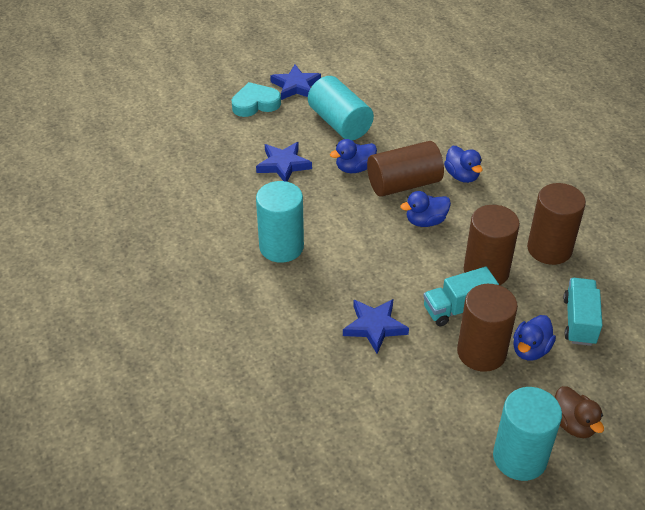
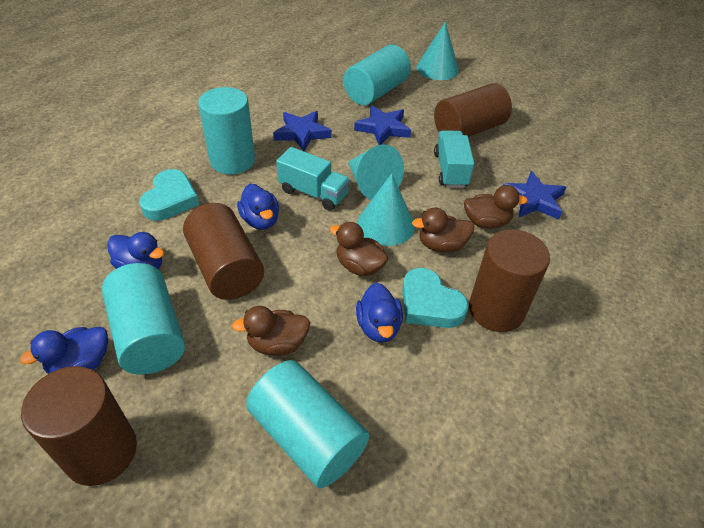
brown duck: [555,386,604,438] = 1 -> [232,306,310,356] [330,222,389,276] [412,207,474,252] [464,185,528,229] = 4
turquoise cone: none = 0 -> [348,144,404,200] [357,174,415,246] [417,22,459,80] = 3
turquoise cylinder: [256,181,304,263] [308,76,374,140] [493,387,562,481] = 3 -> [102,263,185,375] [198,87,255,174] [246,360,369,488] [343,45,411,105] = 4
turquoise heart: [232,82,281,117] = 1 -> [139,169,199,221] [402,268,469,328] = 2

